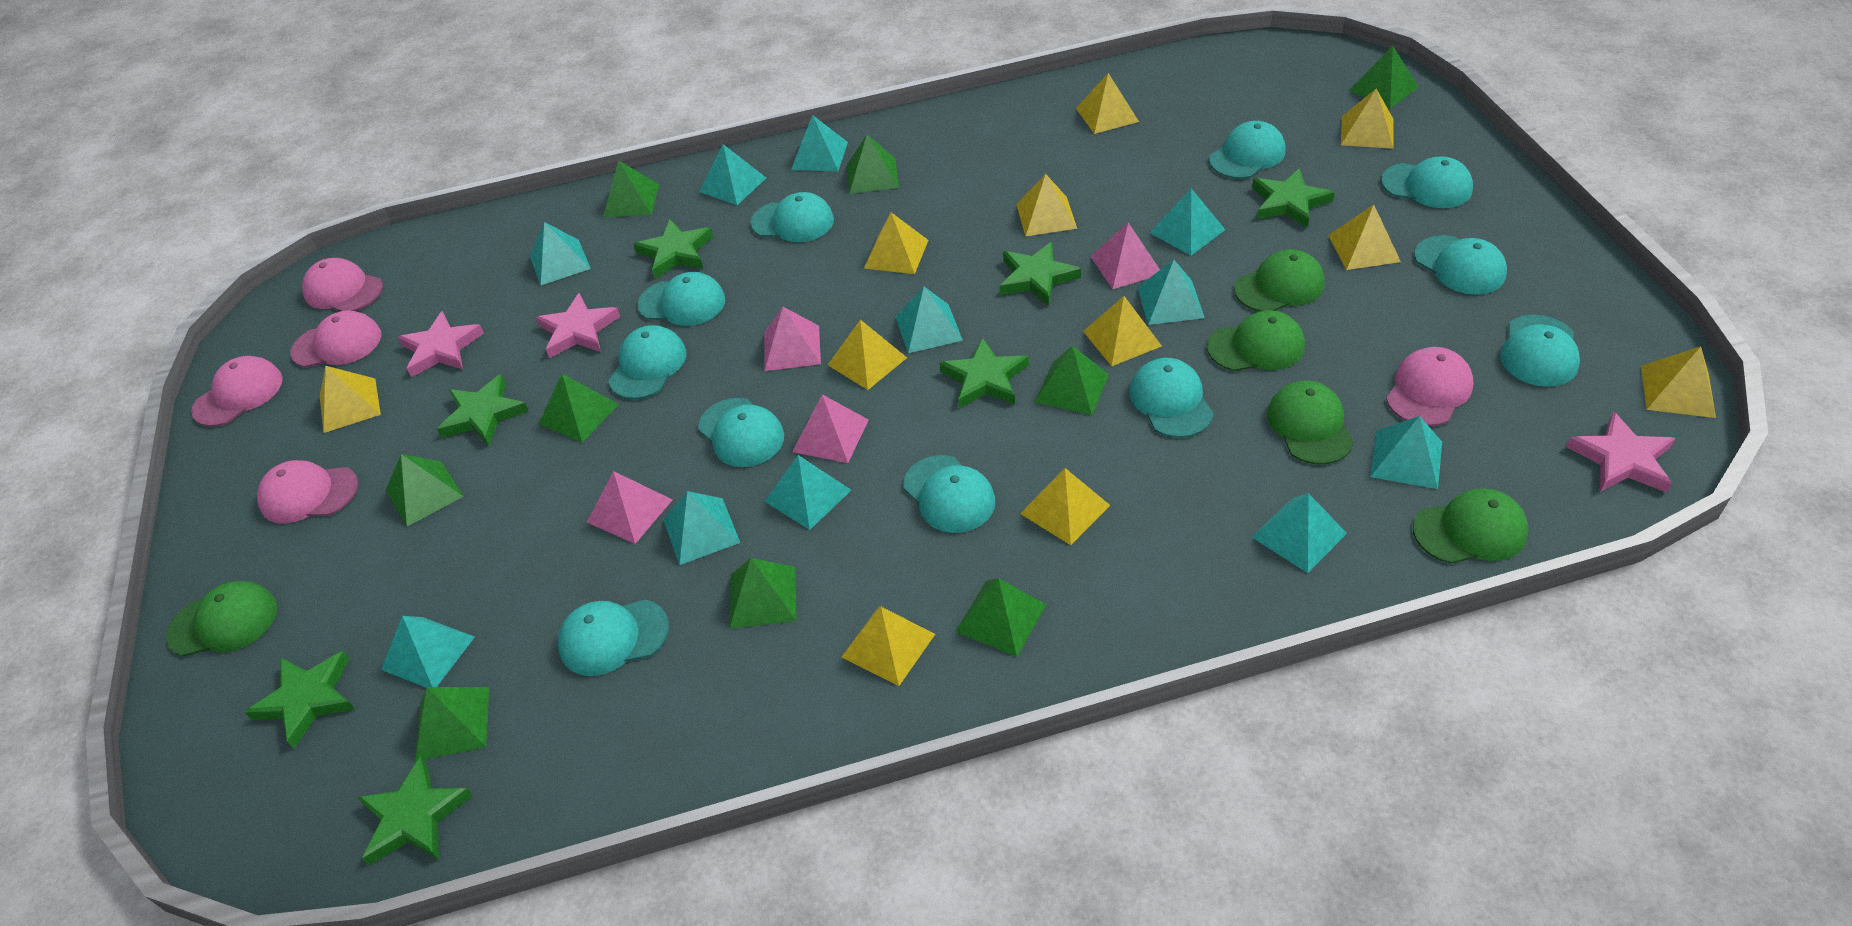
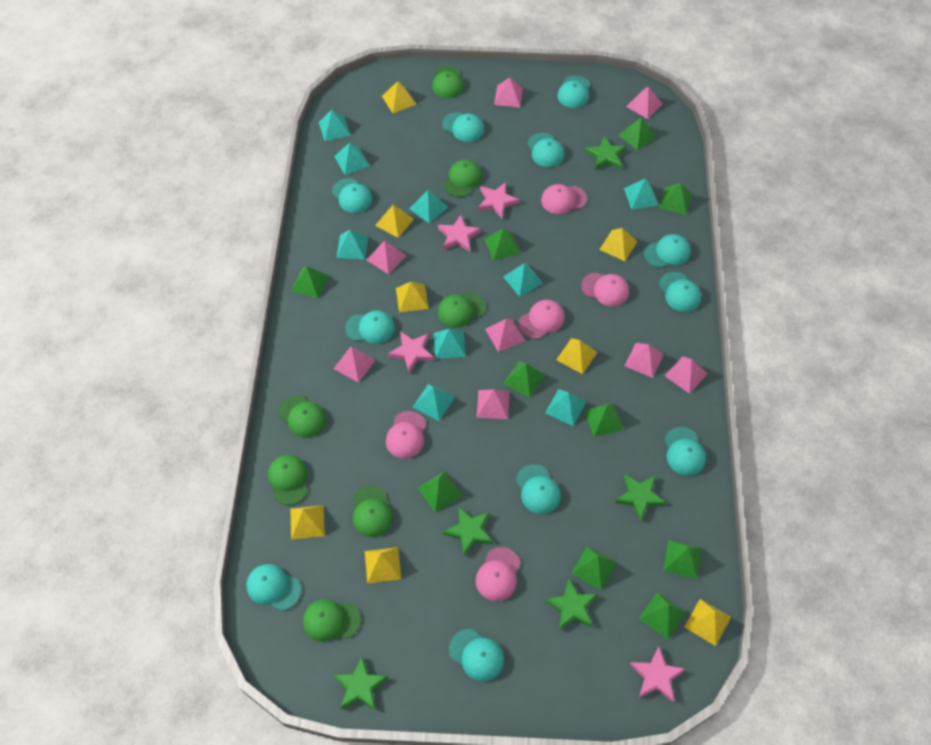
green cap: [166,581,277,657] [1207,310,1305,371] [1234,249,1325,312] [1267,380,1354,465] [1413,489,1529,564] = 5 -> [268,455,308,505] [278,395,326,438] [303,599,361,642] [352,486,393,537] [432,66,464,98] [438,292,486,328] [444,159,482,197] = 7
green pyramid: [386,454,464,527] [415,687,489,761] [539,374,619,443] [603,160,659,218] [730,558,796,629] [847,135,899,194] [955,578,1047,657] [1034,346,1109,415] [1349,46,1419,108] = 9 -> [291,266,329,299] [418,471,462,513] [485,229,521,261] [503,361,545,398] [571,546,617,591] [584,403,624,437] [619,117,656,150] [639,592,687,639] [659,183,692,215] [663,540,702,579] = 10
green star: [245,651,355,748] [357,756,473,865] [437,374,528,446] [634,219,713,279] [940,337,1029,408] [1000,242,1081,306] [1252,168,1335,228] = 7 -> [333,656,388,711] [443,507,493,556] [545,579,598,631] [585,136,626,170] [615,474,666,521] = 5
pink pyramid: [587,471,673,544] [764,307,821,371] [792,394,869,463] [1090,222,1160,289] = 4 -> [334,347,376,383] [367,240,407,274] [477,389,509,419] [485,318,525,352] [494,77,523,107] [624,343,664,378] [626,86,662,119] [665,356,707,394] = 8
pink star: [398,311,484,377] [536,293,620,358] [1566,411,1675,493] = 3 -> [388,331,434,373] [438,215,481,252] [478,182,520,218] [630,647,685,702] = 4
turquoise pyramid: [381,616,475,688] [530,222,591,285] [663,491,740,565] [699,144,766,205] [764,455,851,530] [791,115,848,171] [895,287,963,353] [1137,260,1205,325] [1150,188,1225,256] [1252,493,1347,573] [1370,416,1442,489] = 11 -> [319,110,350,141] [334,142,370,175] [336,230,368,260] [409,190,448,223] [412,384,455,421] [434,329,466,359] [503,263,543,297] [545,389,586,426] [624,179,658,210] = 9
yellow pyramid: [320,366,381,433] [828,320,907,390] [841,607,935,686] [864,212,928,274] [1016,174,1077,236] [1020,468,1110,545] [1076,73,1139,134] [1083,296,1162,366] [1328,205,1401,270] [1341,89,1394,149] [1641,346,1716,418] = 11 -> [290,505,325,540] [365,547,401,584] [375,205,414,238] [382,81,417,113] [396,282,429,312] [556,338,598,374] [599,228,638,261] [685,599,731,646] = 8

